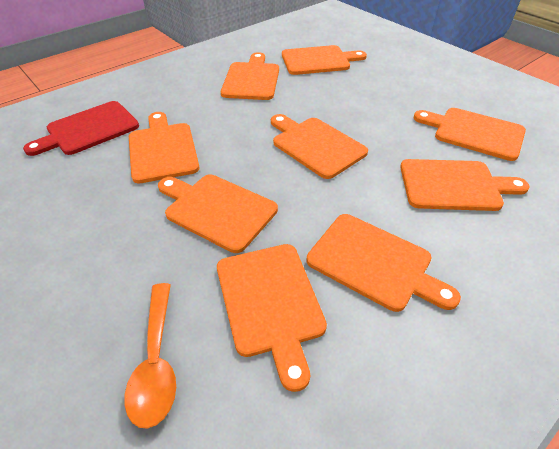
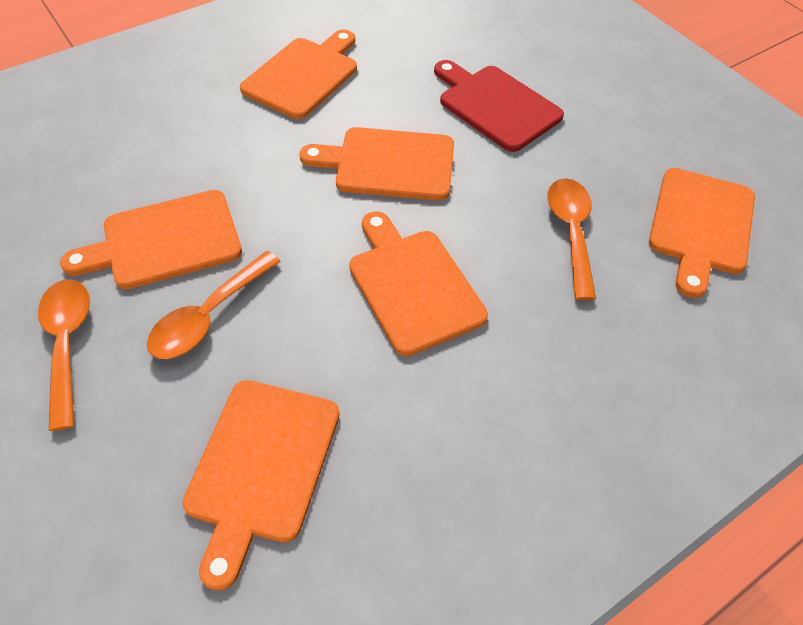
orange cutting board: [129,112,199,183] [158,174,278,253] [217,244,327,392] [221,52,279,100] [271,114,368,179] [282,45,367,75] [307,214,461,312] [400,159,530,211] [414,108,526,161] = 9 -> [60,190,242,290] [182,380,340,591] [240,30,357,119] [300,127,454,201] [349,211,488,356] [649,168,755,298] = 6
orange spoon: [124,283,176,429] = 1 -> [38,280,90,431] [147,251,281,359] [547,178,596,300] = 3

